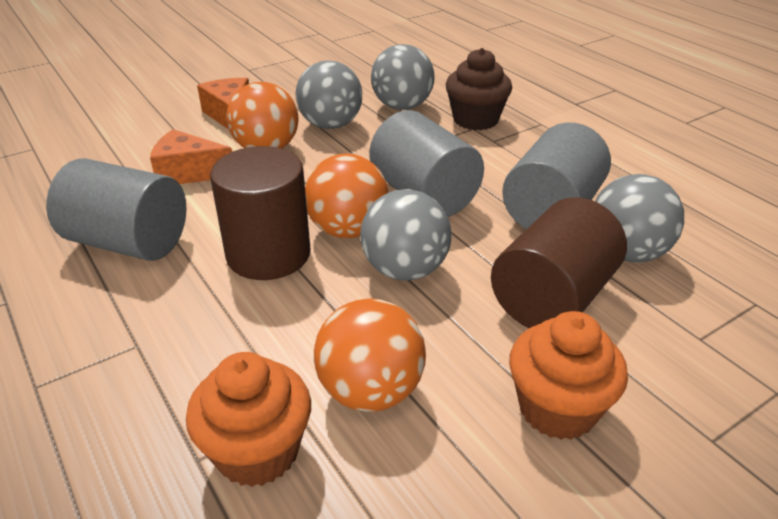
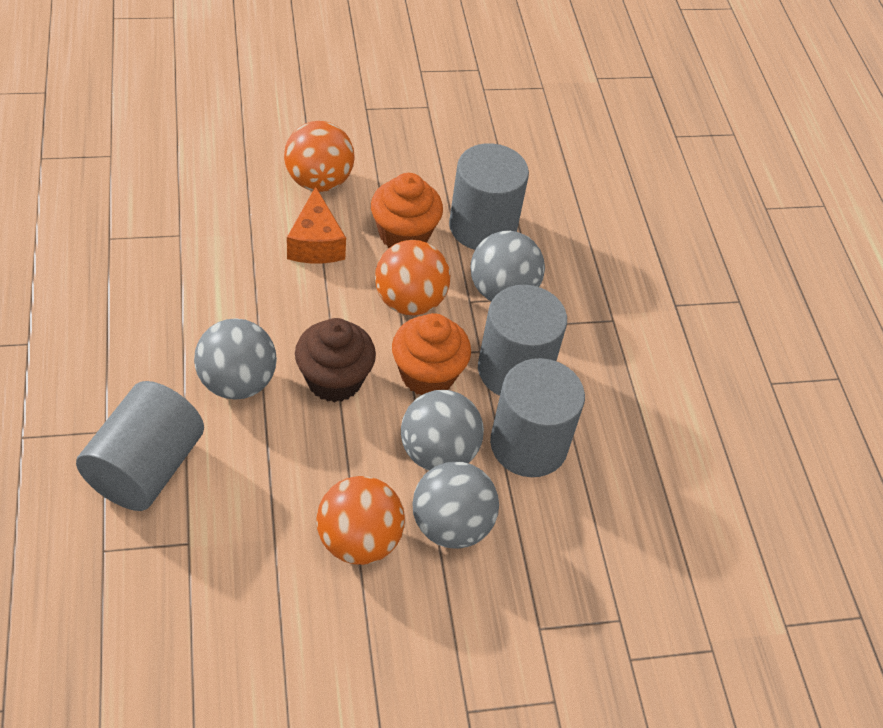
brown cylinder: [210,146,311,280] [491,197,627,328] = 2 -> none = 0
grey cylinder: [46,158,186,261] [369,110,484,217] [502,123,611,229] = 3 -> [76,381,204,511] [449,143,529,250] [478,285,567,396] [490,358,585,477] = 4
orange cheese: [150,129,232,184] [197,78,249,129] = 2 -> [287,186,346,263] = 1

